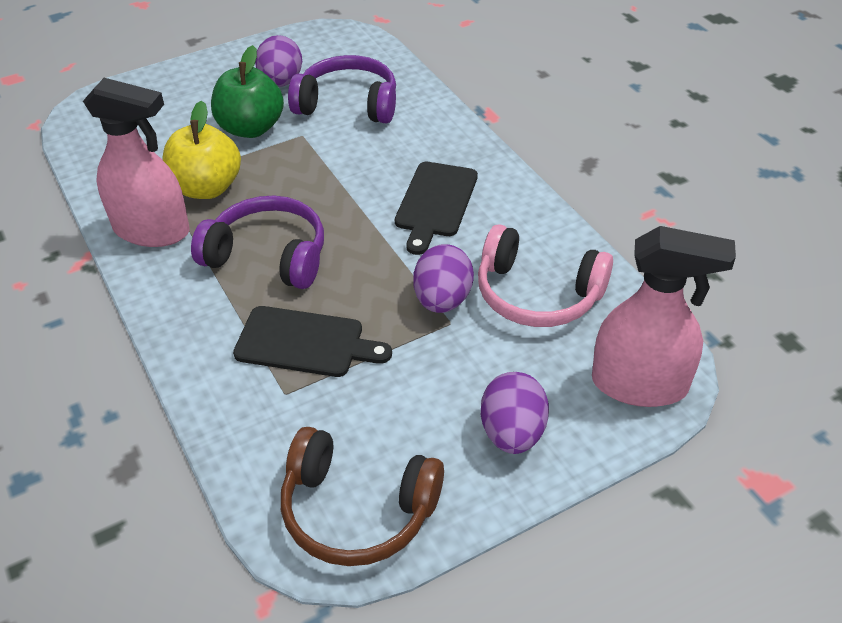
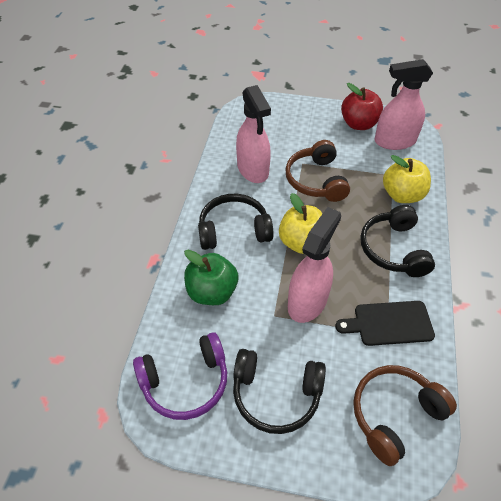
black cutting board: [233,306,392,377] [395,162,478,255] = 2 -> [335,301,435,346] = 1
black headphones: none = 0 -> [198,194,273,250] [233,349,326,434] [360,205,435,277] = 3
brown headphones: [281,427,444,566] = 1 -> [285,140,350,202] [353,365,457,466] = 2
pink headphones: [478,224,613,327] = 1 -> none = 0
pink spray bottle: [83,78,190,247] [592,226,736,407] = 2 -> [236,85,271,183] [288,207,341,323] [375,59,433,150] = 3
purple egg: [255,35,302,87] [413,244,474,313] [481,372,549,454] = 3 -> none = 0
purple headphones: [191,196,324,289] [288,55,396,123] = 2 -> [133,332,227,420] = 1
red apple: none = 0 -> [341,83,383,130] = 1
yellow apple: [163,101,241,199] = 1 -> [279,193,323,254] [383,155,431,203] = 2

